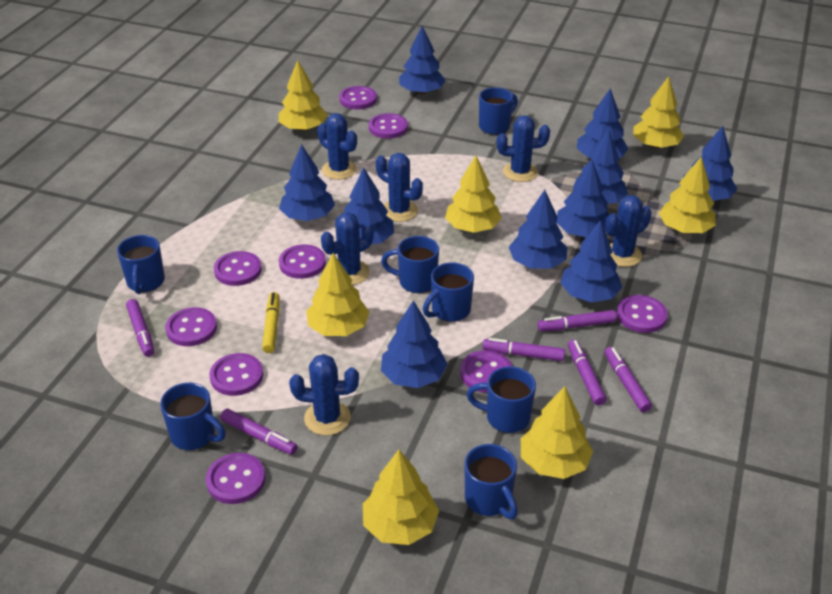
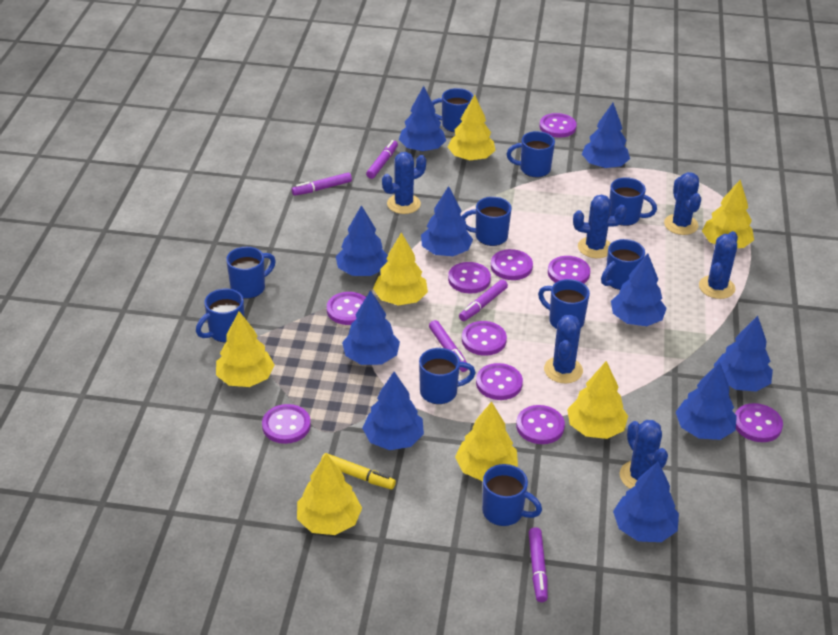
blue mug: [117,235,165,294] [160,383,226,450] [381,236,439,293] [423,262,474,322] [465,444,518,519] [467,366,536,433] [479,87,518,135] = 7 -> [196,288,244,343] [226,247,276,299] [419,348,476,404] [432,88,473,132] [462,197,512,246] [482,464,542,526] [506,131,555,178] [538,279,590,329] [601,239,645,290] [609,177,657,226] = 10
purple button: [165,307,217,346] [206,453,265,504] [209,353,263,396] [214,251,262,286] [279,244,326,279] [339,86,377,109] [369,113,408,139] [460,350,512,393] [617,295,668,333] = 9 -> [262,404,311,444] [327,292,366,325] [448,262,491,294] [462,321,507,356] [476,363,523,400] [491,249,533,280] [516,405,565,444] [540,113,577,138] [548,256,590,283] [735,403,783,442] = 10
purple marker: [126,299,154,357] [221,409,297,455] [482,338,565,361] [538,310,616,331] [568,340,606,405] [605,347,652,412] = 6 -> [292,173,352,196] [366,140,398,179] [429,320,468,372] [459,279,508,321] [529,527,548,602] = 5

